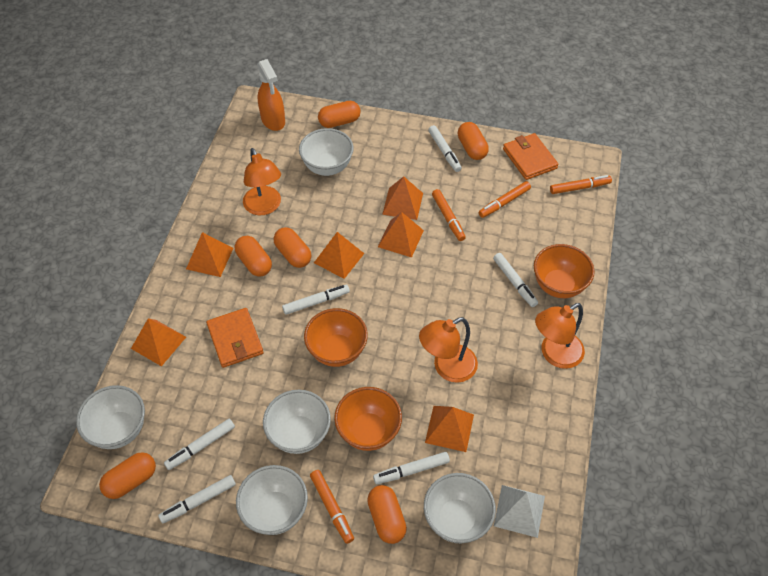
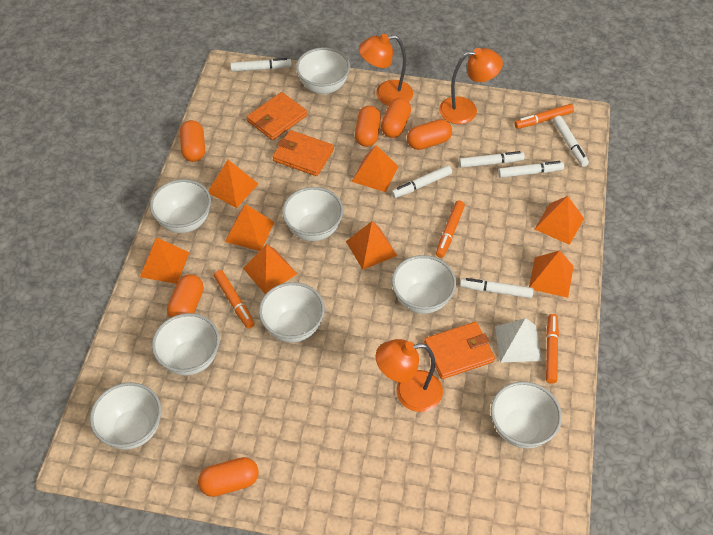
orange bowl: [304,308,368,367] [334,387,402,451] [534,244,595,298] = 3 -> none = 0
orange pyramid: [131,318,186,366] [186,232,233,277] [314,232,365,279] [378,212,424,258] [382,176,423,220] [425,406,474,452] = 6 -> [140,237,189,284] [208,160,258,208] [225,204,274,251] [243,244,297,294] [346,221,397,270] [352,145,399,192] [529,250,574,298] [535,196,584,245] = 8
orange spray bottle: [257,59,285,131] = 1 -> none = 0
orange wallet: [206,308,264,368] [503,133,559,180] = 2 -> [247,92,307,140] [272,130,334,176] [424,322,495,379] = 3
white bowl: [76,385,145,449] [236,465,308,535] [263,390,331,454] [299,128,354,176] [424,473,496,543] = 5 -> [90,382,162,449] [150,179,211,233] [152,313,220,376] [259,282,325,342] [282,187,344,241] [296,48,350,94] [392,255,456,314] [491,381,562,449] = 8

